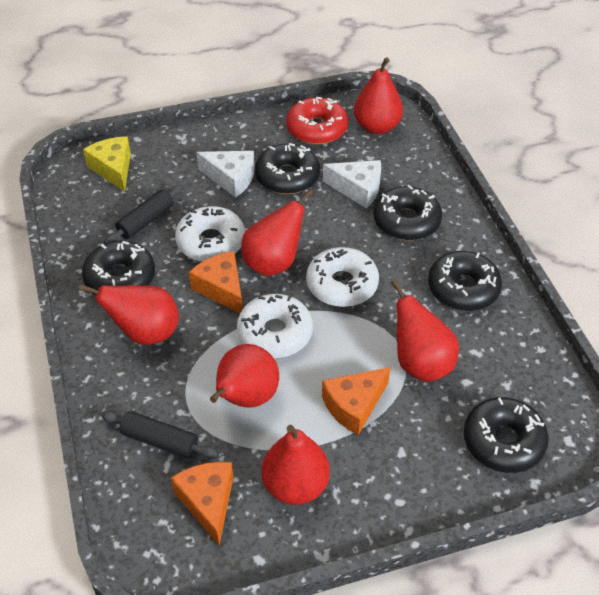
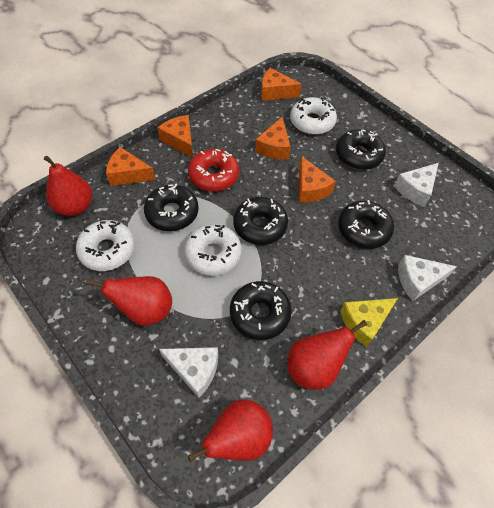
black rolling pin: [101,411,219,459] [104,184,184,244] = 2 -> none = 0
orange cheese: [171,462,234,546] [189,251,243,314] [322,367,390,435] = 3 -> [106,147,156,186] [157,115,193,158] [255,117,291,159] [261,68,301,101] [299,156,336,203] = 5
red pear: [78,284,179,345] [210,344,279,408] [241,189,313,276] [261,425,330,505] [354,57,403,134] [391,279,459,382] = 6 -> [44,156,92,216] [85,276,172,326] [188,399,273,462] [287,320,367,390] = 4
white cheese: [196,151,255,198] [323,160,381,209] = 2 -> [159,347,218,398] [394,163,439,207] [398,255,457,301] = 3

